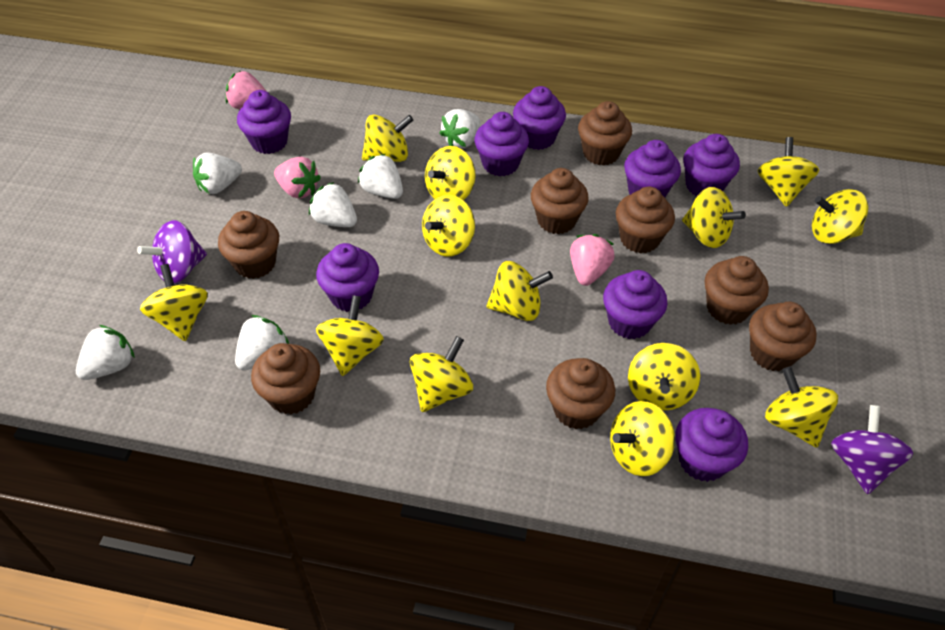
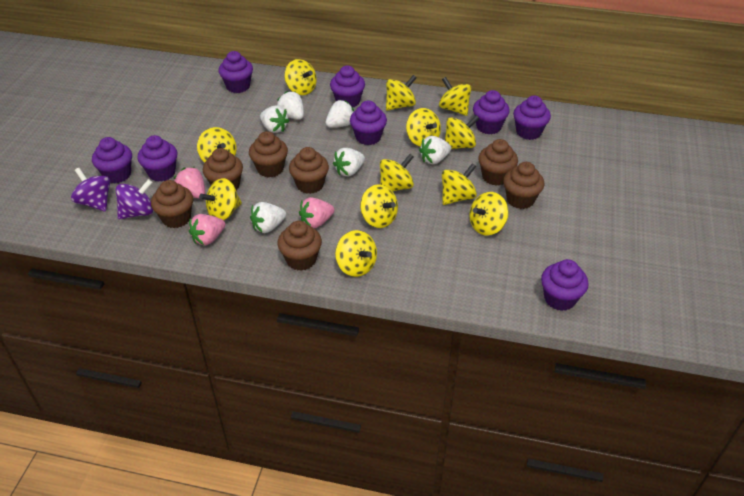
brown cupcake: [218,211,279,279] [251,343,320,414] [531,168,589,234] [546,358,615,429] [578,101,632,166] [616,187,675,253] [705,256,769,325] [749,302,817,371] = 8 -> [151,180,193,228] [203,148,243,191] [249,131,288,177] [277,221,322,271] [289,147,329,194] [478,139,518,186] [503,162,544,209] = 7
yellow spinning top: [140,264,208,341] [316,295,384,376] [362,115,413,162] [410,336,473,412] [422,195,475,257] [425,146,476,200] [486,261,553,321] [610,401,675,476] [628,343,700,411] [682,187,746,248] [757,137,819,207] [765,367,838,448] [812,189,868,244] = 13 -> [197,127,237,163] [199,178,242,220] [284,59,317,95] [335,230,377,277] [360,184,398,228] [380,154,414,192] [386,75,416,111] [406,108,441,147] [439,77,471,116] [442,163,477,205] [445,115,480,149] [469,192,509,236] = 12

